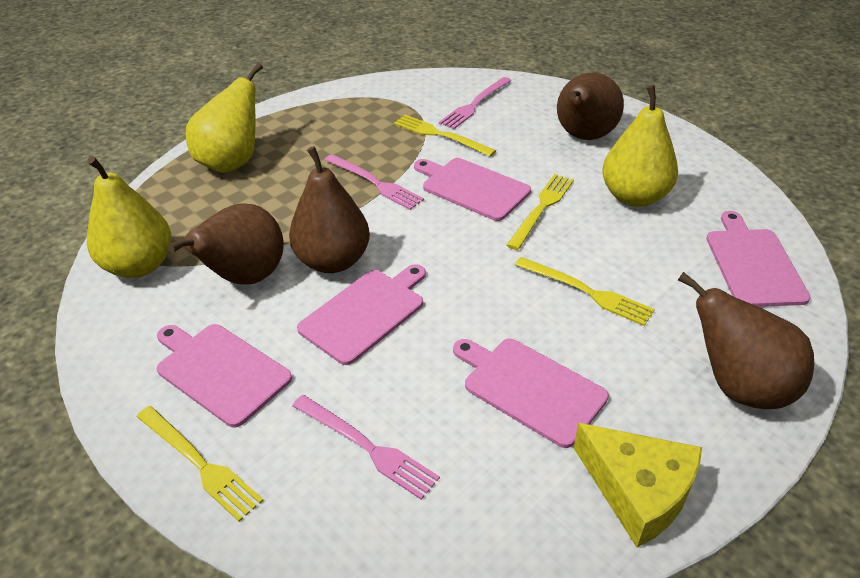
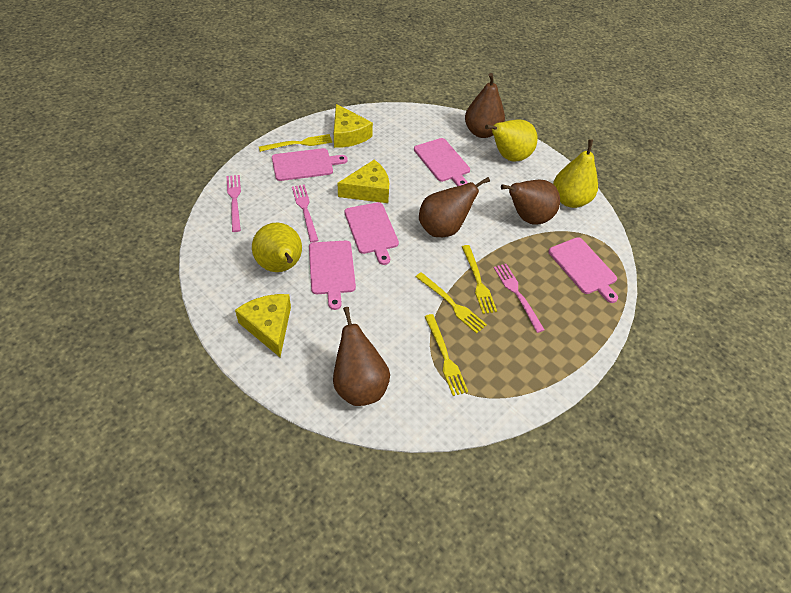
yellow cheese: [574,423,702,547] = 1 -> [235,294,291,357] [334,104,373,148] [338,160,389,203] = 3

